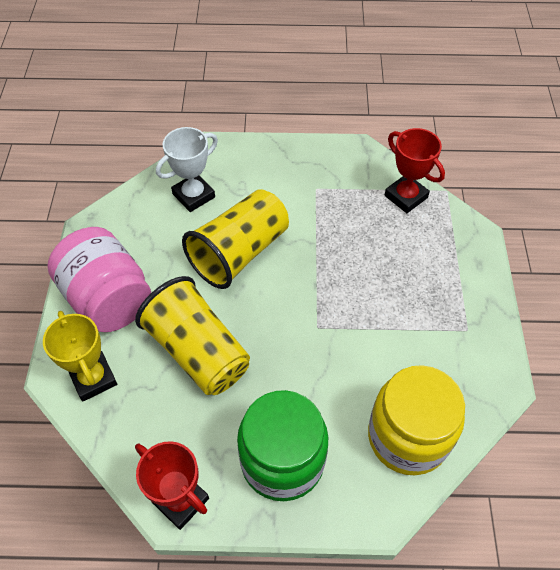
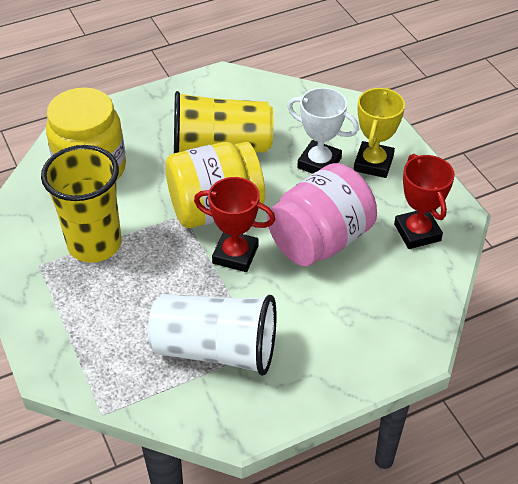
green jar: [237,390,328,501] = 1 -> none = 0
white cup: none = 0 -> [148,294,277,376] = 1
yellow jar: [368,365,465,475] = 1 -> [46,87,126,181] [165,142,265,228] = 2

